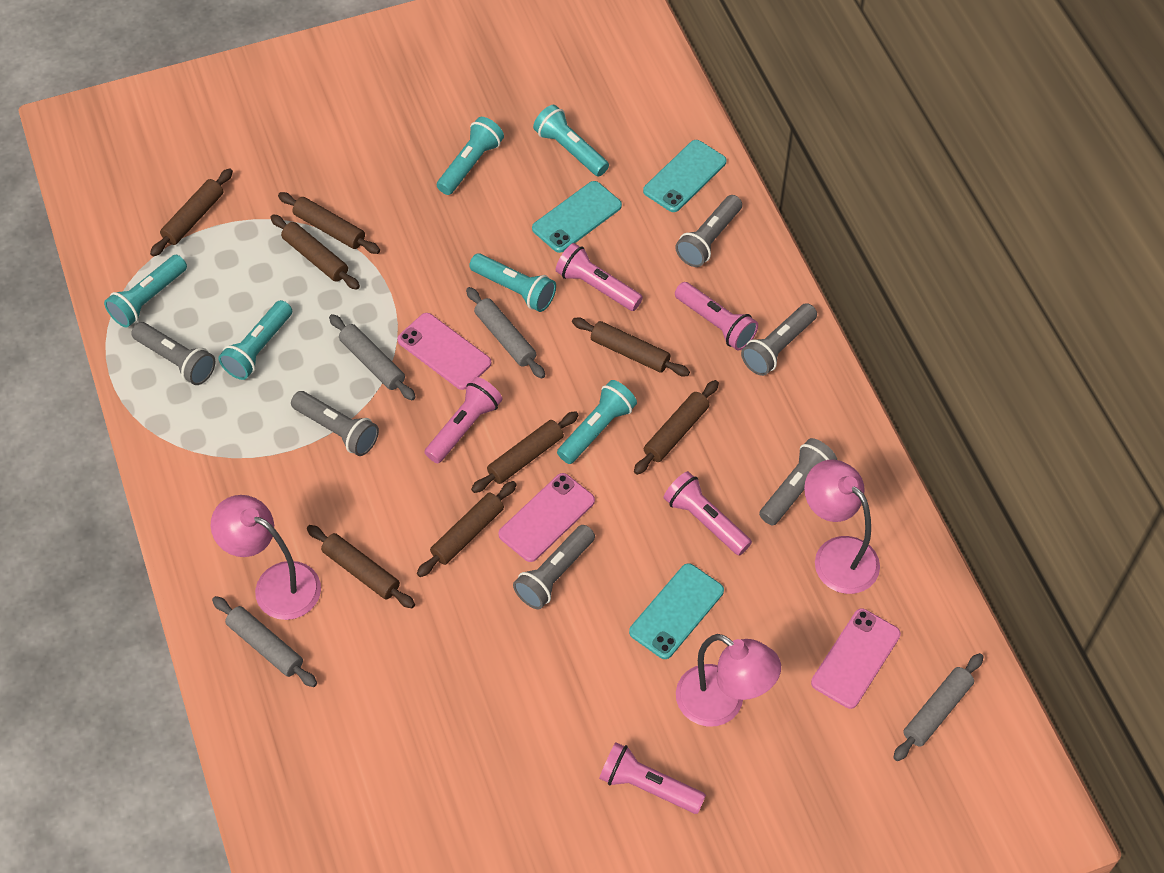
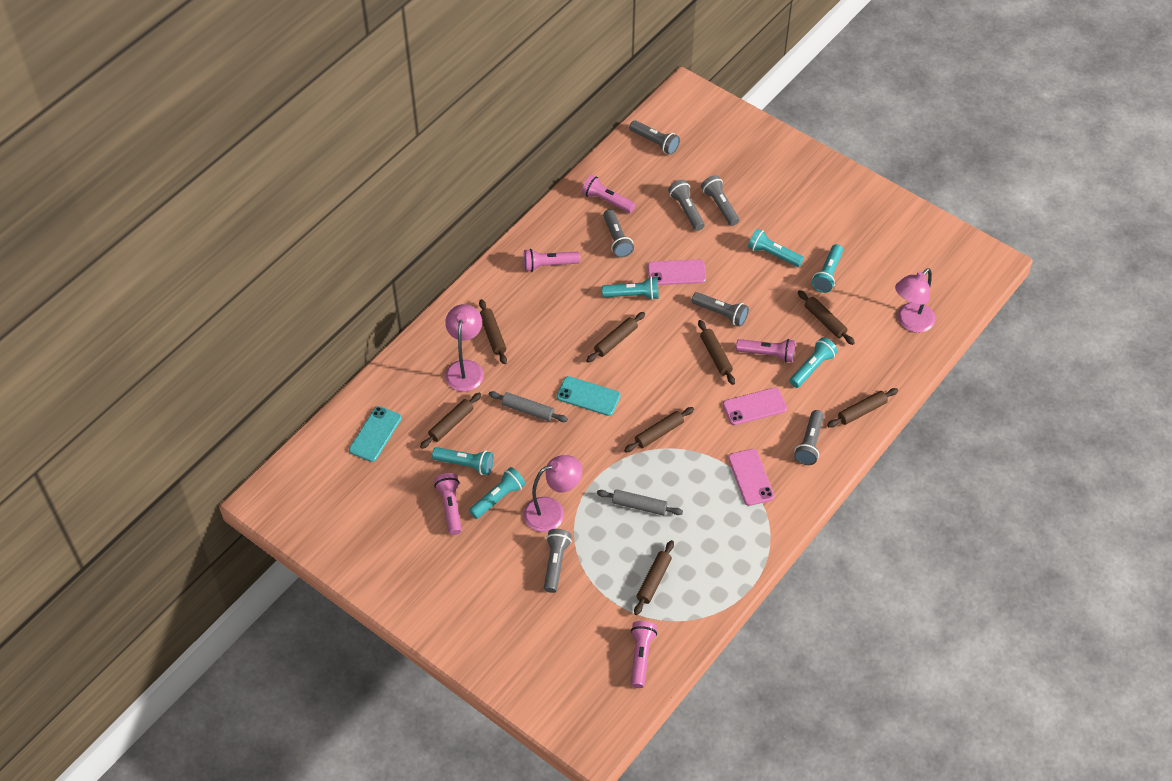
grey flashlight: [131,322,215,385] [291,391,379,456] [513,525,595,609] [675,195,742,267] [741,303,817,376] [759,438,837,526] = 6 -> [544,529,572,593] [603,209,634,258] [629,120,680,155] [668,180,705,231] [692,292,749,326] [701,175,739,226] [794,410,824,465] = 7
grey rolling pin: [212,596,317,687] [329,314,416,400] [466,287,545,379] [893,653,983,761] = 4 -> [489,391,568,422] [597,489,683,515] = 2
turquoise phone: [532,181,622,253] [629,563,724,659] [643,140,727,212] = 3 -> [349,406,402,462] [557,376,620,416] = 2

